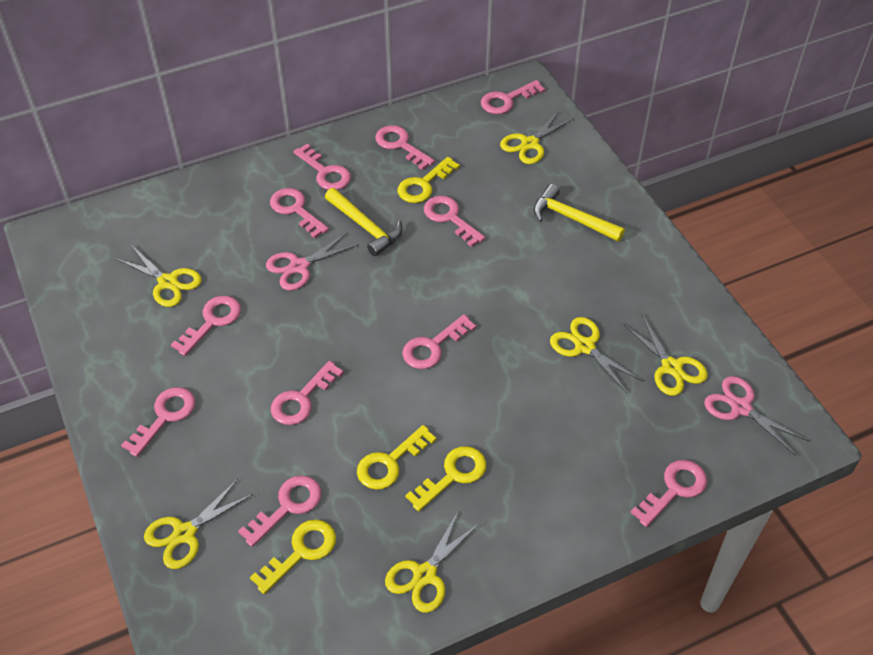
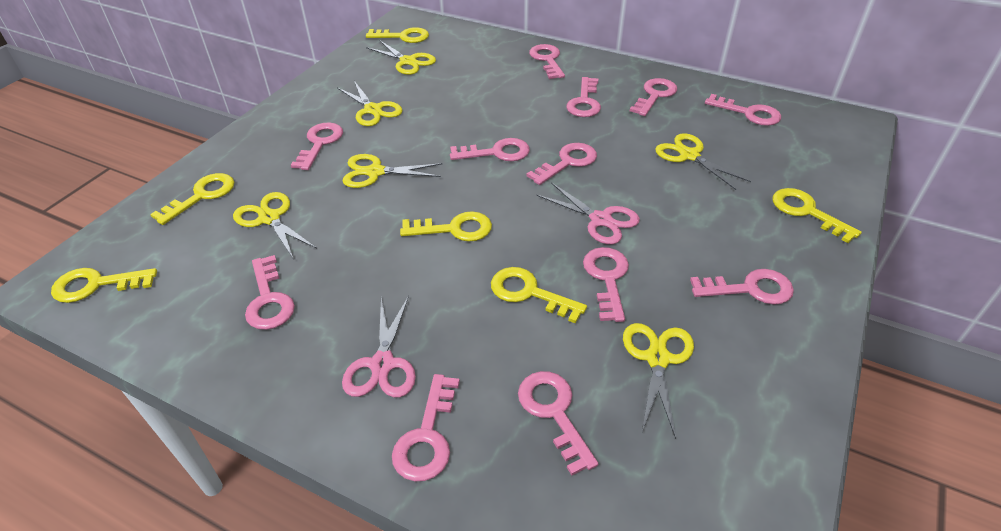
pink key: [121,387,195,457] [171,296,241,356] [238,475,322,547] [270,188,329,238] [271,361,344,425] [293,144,351,190] [375,125,435,170] [402,314,476,369] [424,196,485,247] [481,80,545,114] [630,460,707,527] = 11 -> [245,255,295,330] [291,123,343,170] [392,374,460,481] [450,138,530,161] [518,371,598,475] [527,143,597,185] [529,44,565,79] [566,77,601,117] [583,247,629,322] [630,78,677,116] [690,269,794,305] [705,94,781,126] = 12
yellow hammer: [325,188,403,256] [534,184,625,242] = 2 -> none = 0
yellow key: [250,519,336,594] [357,425,437,490] [398,157,460,203] [405,446,486,512] = 4 -> [51,268,157,303] [150,173,234,225] [366,27,429,43] [400,211,492,241] [491,267,587,324] [773,188,862,243] = 6

